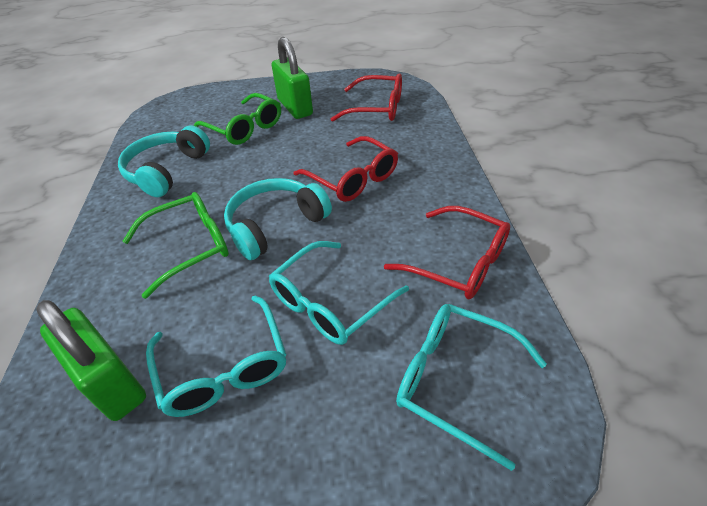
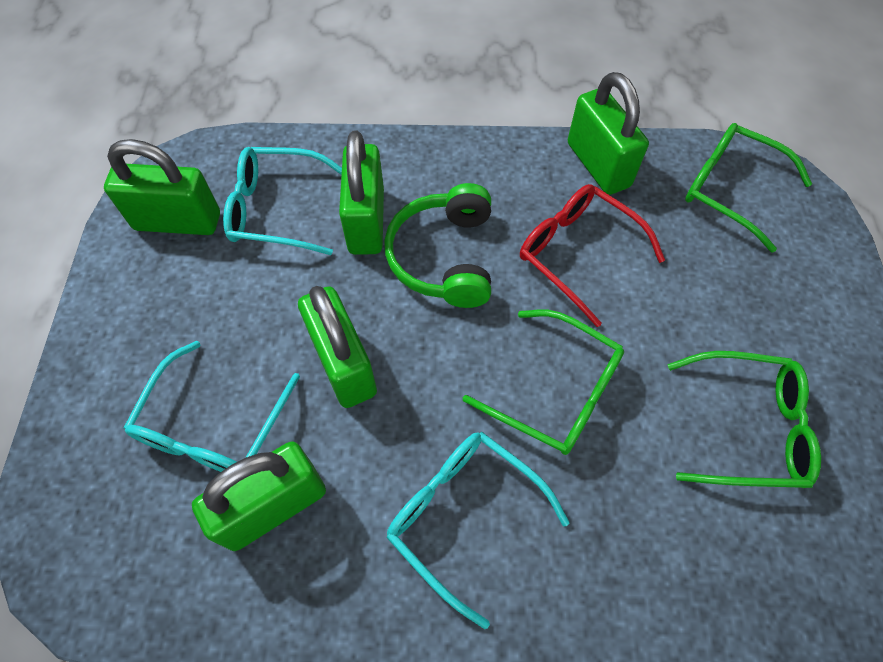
green glasses: [123,192,229,299] [194,93,281,145] = 2 -> [463,310,624,455] [668,351,821,488] [685,123,812,253] = 3
green headphones: none = 0 -> [384,183,491,308] = 1
green padlock: [36,300,146,421] [272,37,313,119] = 2 -> [104,139,220,235] [192,441,326,551] [298,286,377,408] [339,131,384,255] [568,72,649,195] = 5
red glasses: [293,136,398,202] [331,73,402,122] [384,206,510,299] = 3 -> [520,184,665,327] = 1
turquoise headphones: [118,126,210,197] [224,178,332,260] = 2 -> none = 0

